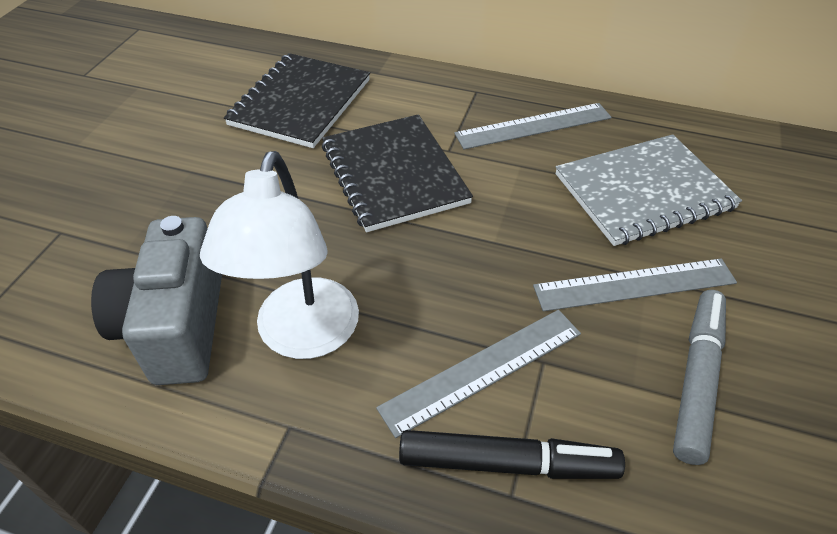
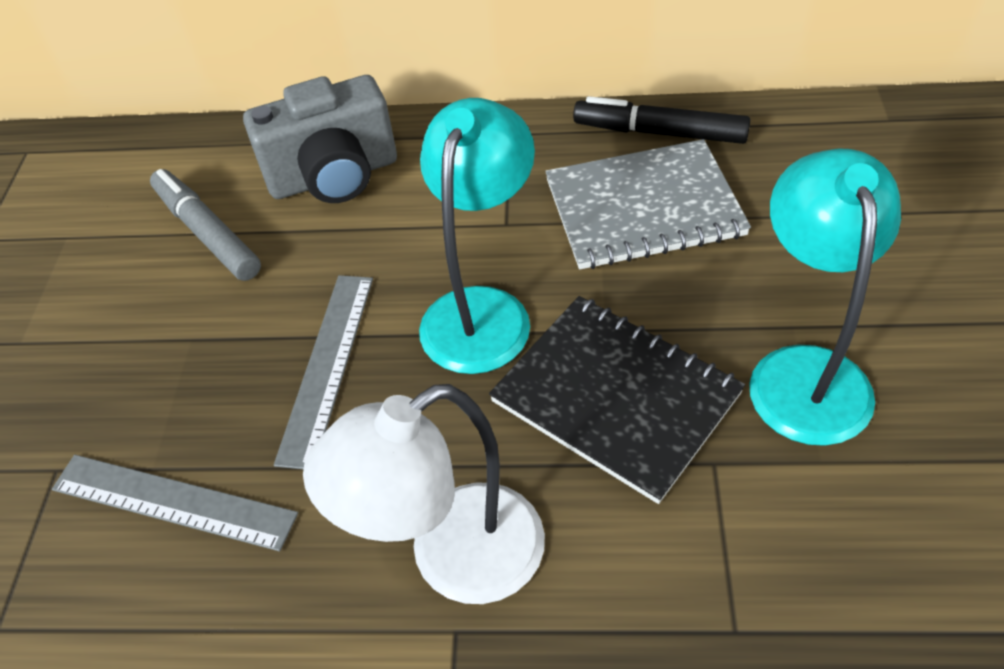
black notebook: [224,53,370,148] [322,114,473,232] = 2 -> [489,296,745,504] = 1
grey ruler: [376,310,581,438] [454,103,612,149] [533,258,737,311] = 3 -> [52,455,298,551] [274,275,373,469] = 2
turquoise lamp: none = 0 -> [419,98,535,374] [749,149,901,446] = 2

